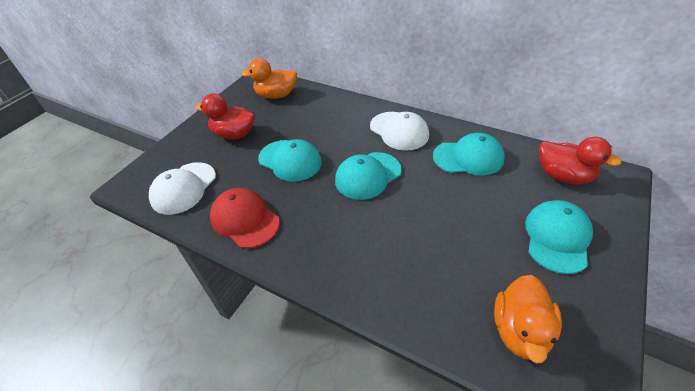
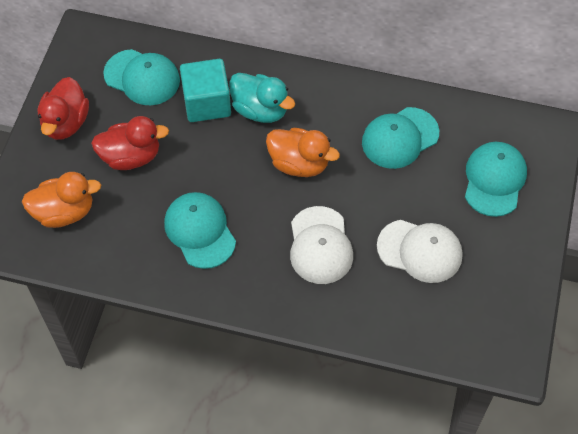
red cap: [210,188,280,249] = 1 -> none = 0
turquoise cube: none = 0 -> [180,59,231,122] = 1
turquoise duck: none = 0 -> [229,73,295,123] = 1

